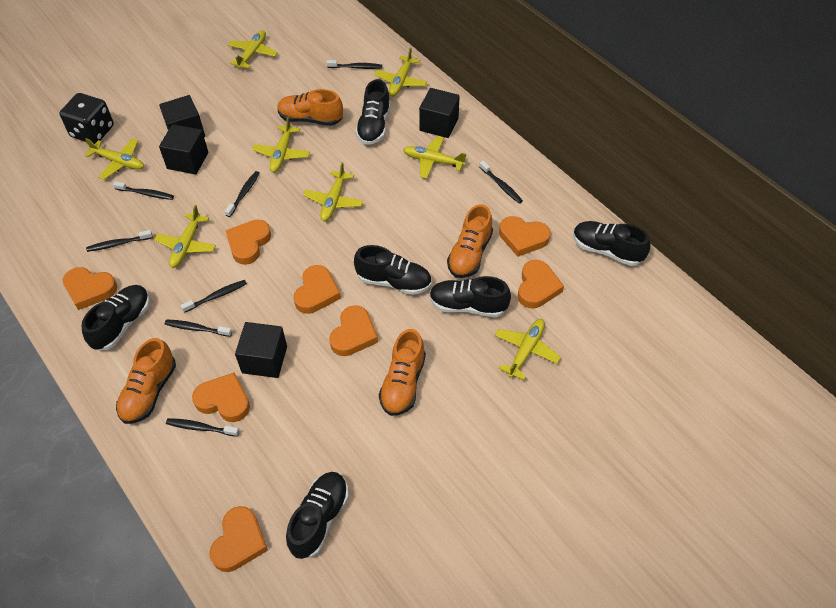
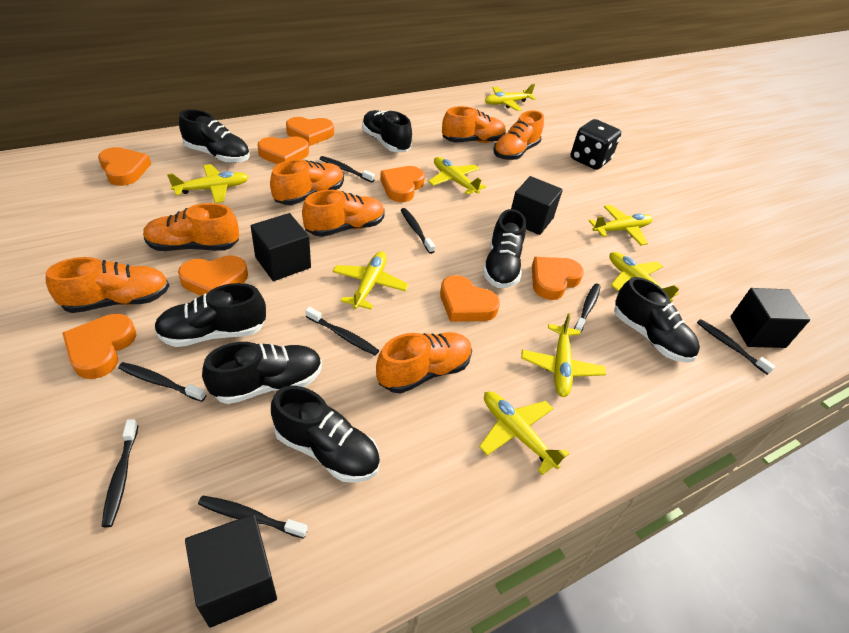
black shoe: [82,285,150,350] [286,472,349,559] [354,245,431,295] [355,79,391,145] [429,276,511,317] [573,221,651,266] = 6 -> [154,283,266,347] [179,109,250,163] [202,342,322,404] [271,386,380,483] [362,110,412,152] [483,209,526,288] [614,277,700,363] = 7
orange shoe: [116,338,176,424] [277,89,343,126] [379,329,426,416] [447,204,493,278] = 4 -> [46,257,169,313] [143,203,239,251] [270,159,344,205] [302,190,384,237] [376,332,472,394] [442,106,506,143] [493,110,544,160] = 7

